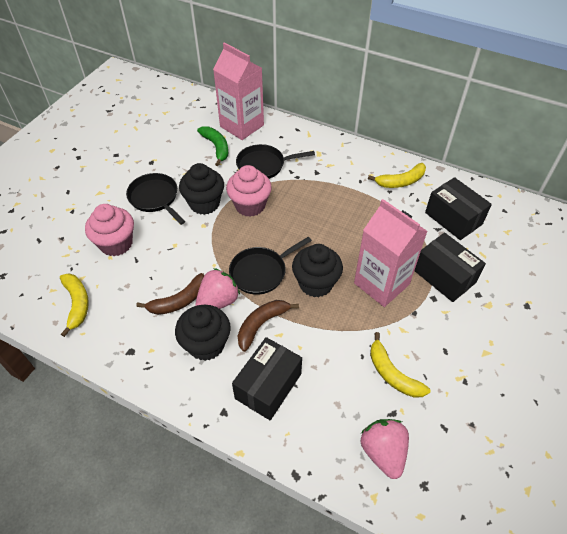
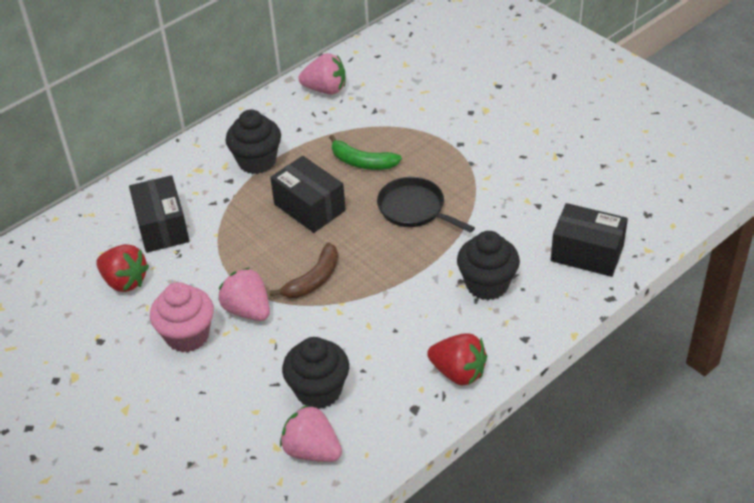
black pan: [126,173,185,225] [229,237,312,295] [236,144,315,179] = 3 -> [377,177,475,233] = 1
brown banana: [136,273,204,315] [238,300,299,352] = 2 -> [270,243,338,298] = 1
pink carton: [213,42,264,140] [354,199,428,307] = 2 -> none = 0
pink cupcake: [85,204,134,256] [226,165,272,217] = 2 -> [150,282,214,353] = 1
pink strawberry: [195,268,240,309] [361,419,409,479] = 2 -> [218,268,270,321] [280,404,342,462] [299,53,346,95] = 3
red strawberry: none = 0 -> [96,244,149,292] [427,334,487,385] = 2
yellow banana: [60,273,89,337] [368,163,426,188] [370,332,430,398] = 3 -> none = 0

